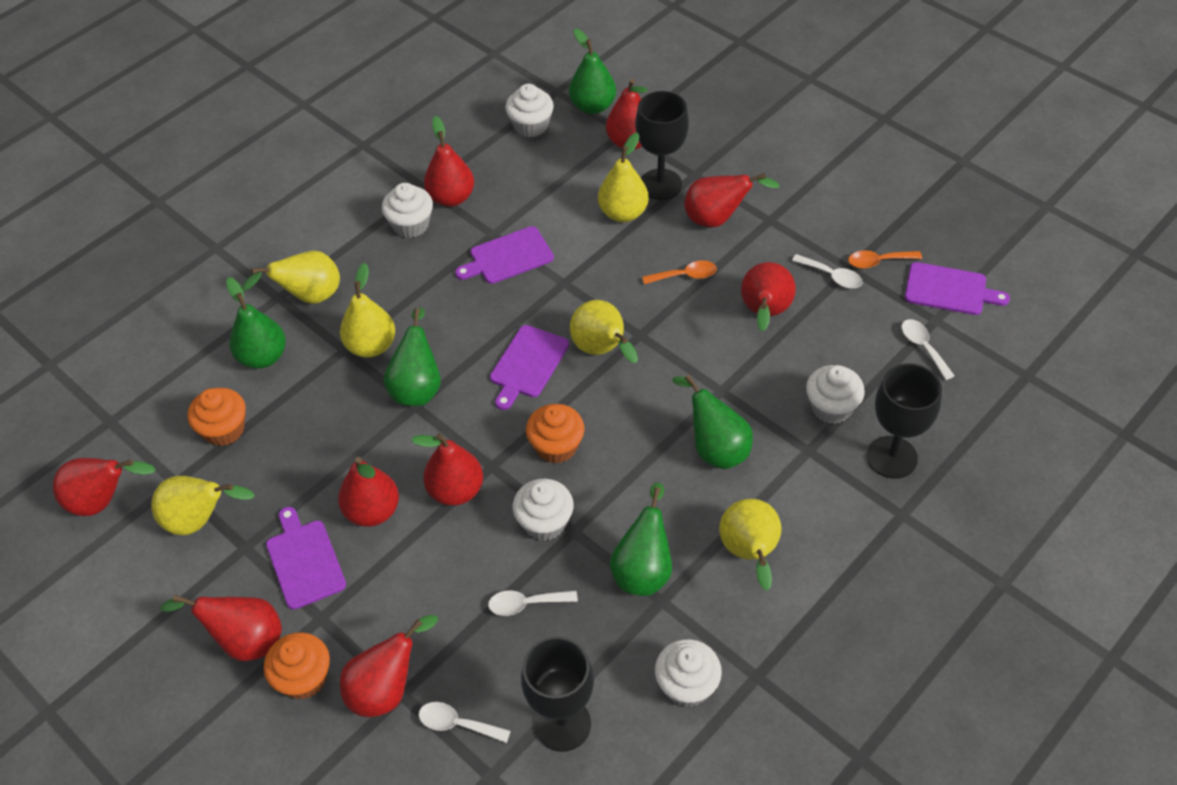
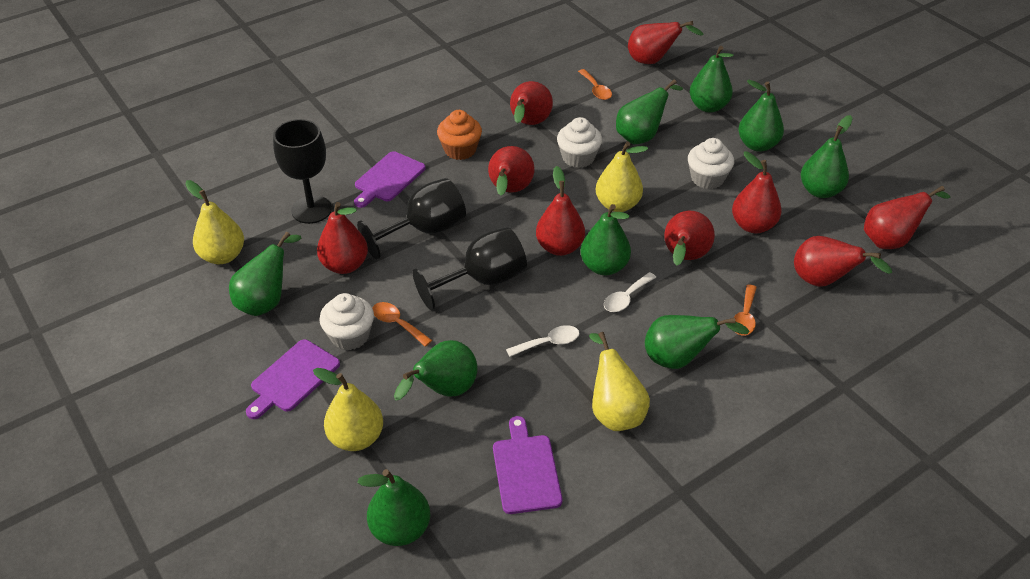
green pear: [226,277,286,369] [384,307,441,406] [569,28,616,114] [610,483,672,596] [672,375,753,469] = 5 -> [229,232,302,316] [357,469,430,546] [394,340,477,401] [580,204,631,275] [616,79,683,144] [645,315,750,369] [690,46,734,113] [738,80,784,152] [801,115,853,198] = 9
orange cupcake: [187,388,246,446] [264,632,330,699] [526,404,584,463] = 3 -> [437,110,482,160] = 1
orange spoon: [642,260,717,284] [848,250,922,269] = 2 -> [372,302,432,347] [578,69,612,100] [733,284,757,336] = 3
purple cutting board: [266,507,346,610] [455,226,554,284] [490,325,569,410] [905,262,1010,315] = 4 -> [246,339,340,419] [354,151,425,208] [493,416,562,514] = 3
white cupcake: [382,183,433,238] [505,84,554,137] [513,479,574,541] [655,639,722,707] [806,365,865,424] = 5 -> [319,293,374,350] [557,117,602,168] [688,138,734,189] = 3
white spoon: [419,702,511,743] [488,590,578,616] [792,254,863,288] [901,319,955,380] = 4 -> [506,325,580,357] [604,272,657,312] = 2
yellow pear: [151,476,255,535] [241,251,340,304] [340,263,395,358] [570,300,638,363] [598,132,649,222] [719,499,782,591] = 6 -> [185,180,244,264] [313,368,383,451] [589,332,650,431] [596,142,648,212] = 4

